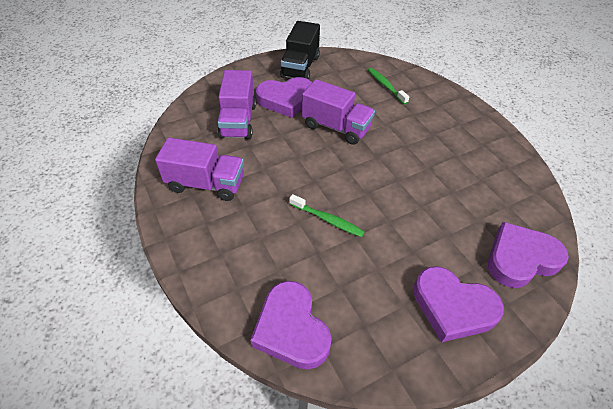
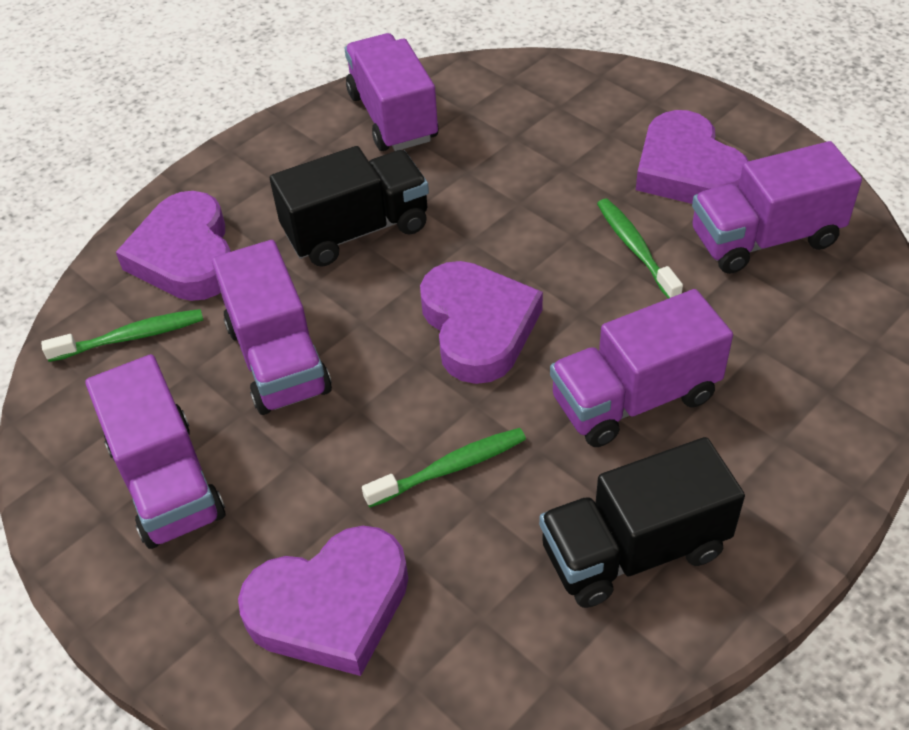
black truck: [280,21,320,80] = 1 -> [270,146,429,267] [539,437,745,608] = 2
green toothbrush: [289,194,365,237] [368,68,409,104] = 2 -> [41,309,203,362] [362,428,526,508] [597,199,683,299] = 3
purple truck: [155,138,244,201] [217,70,256,139] [302,79,375,145] = 3 -> [85,354,225,549] [212,240,332,415] [345,33,438,151] [550,289,733,447] [692,141,862,274] = 5

